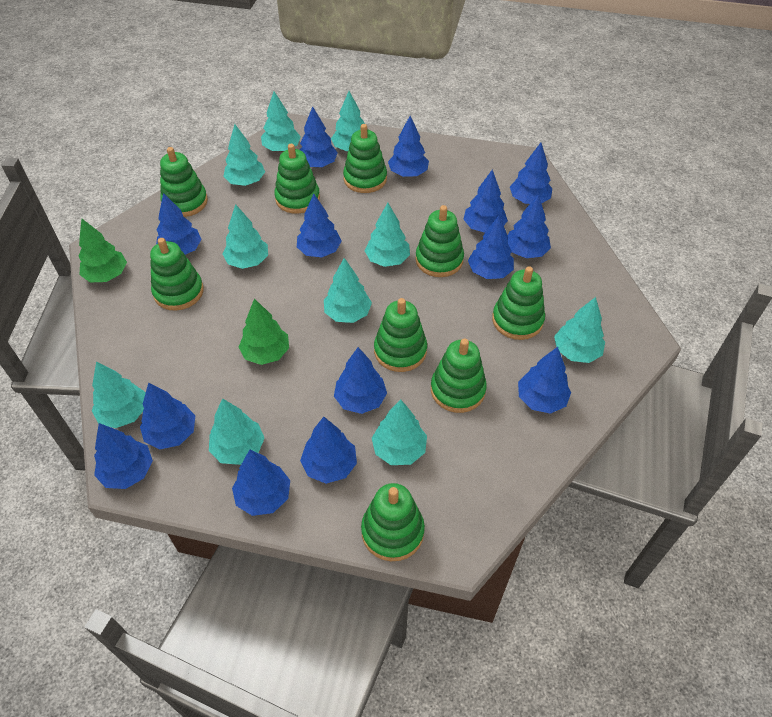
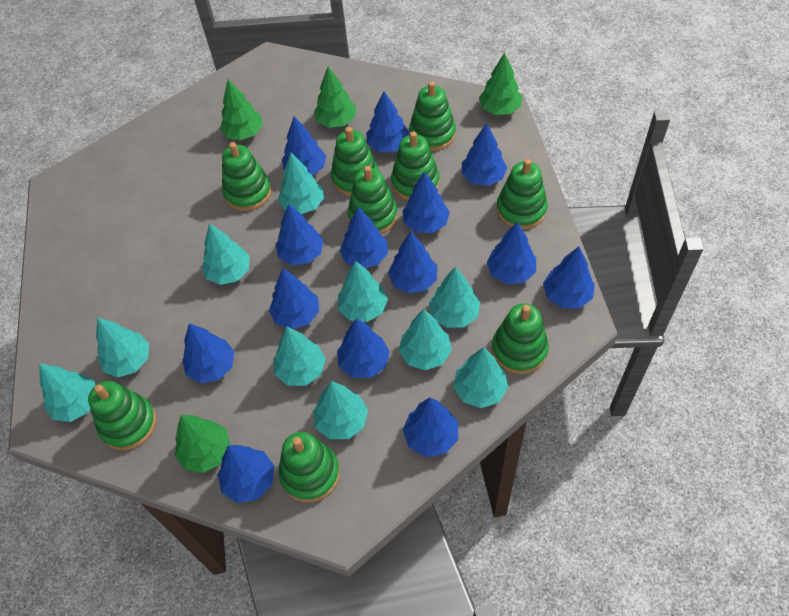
green tree: [78,218,127,282] [239,298,289,365] = 2 -> [175,415,230,473] [220,79,263,140] [314,67,356,128] [479,53,522,115] = 4

